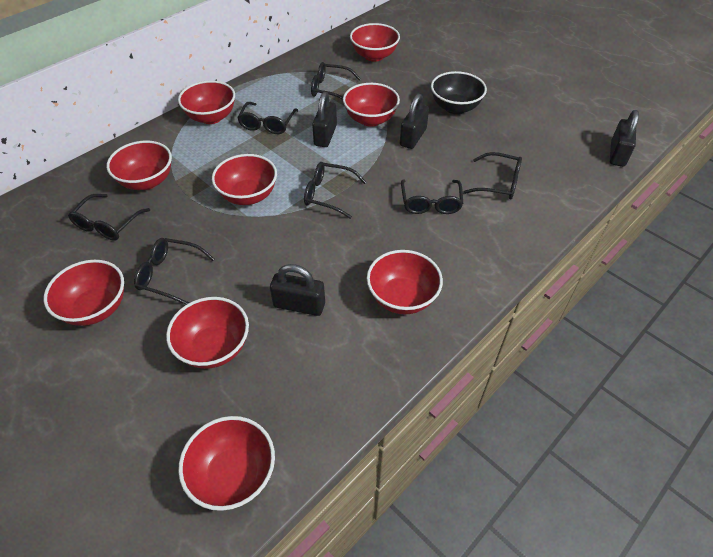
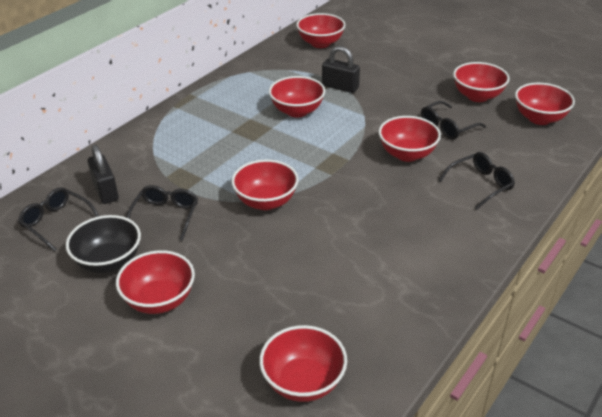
black glasses: [68,194,150,240] [134,238,214,305] [237,102,298,134] [304,162,366,219] [311,62,361,100] [401,180,463,214] [463,152,522,200] = 7 -> [18,187,99,251] [126,185,198,241] [421,101,486,139] [438,152,515,210] = 4
black padlock: [270,264,325,316] [312,92,337,147] [400,94,429,149] [610,110,639,167] = 4 -> [87,145,119,204] [322,46,360,93] = 2
red bowl: [44,260,124,326] [106,140,172,190] [166,297,249,369] [178,80,235,124] [178,416,275,511] [212,154,277,205] [343,83,400,127] [350,23,400,62] [367,250,443,314] = 9 -> [116,250,195,314] [231,159,299,210] [259,325,347,402] [269,76,325,117] [296,13,346,48] [378,116,441,162] [453,62,510,102] [515,83,575,125] = 8

